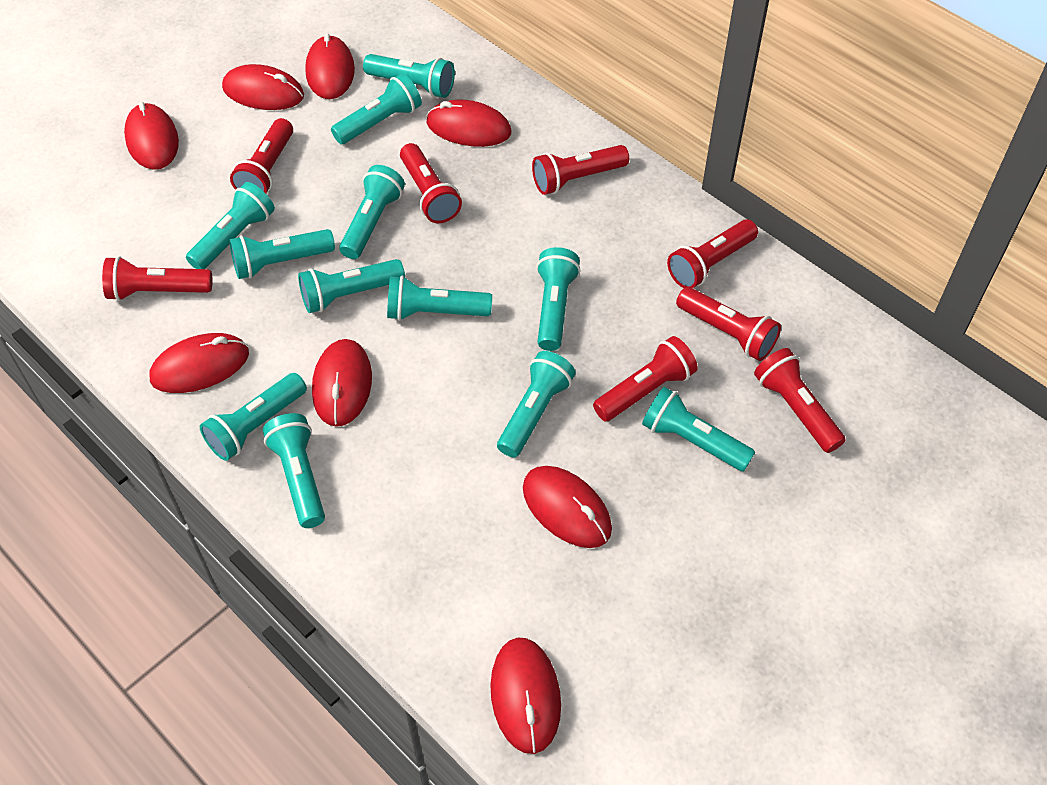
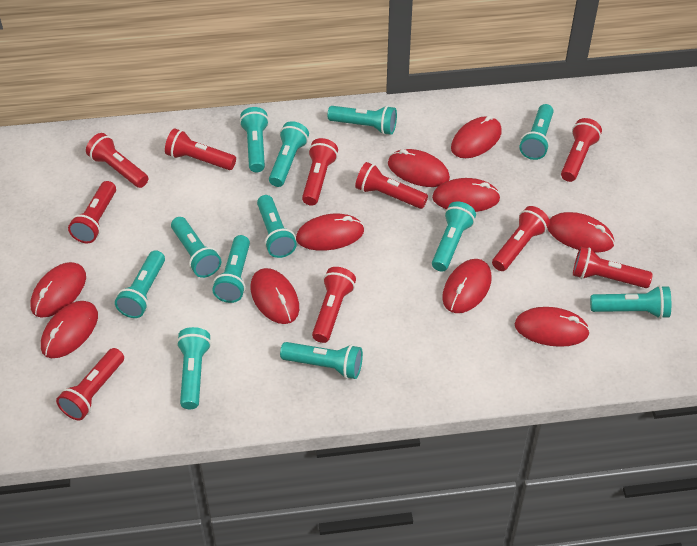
red flashlight: [102,256,212,301] [230,118,293,193] [400,143,462,223] [532,145,629,195] [593,336,698,422] [667,219,758,288] [676,287,781,361] [754,348,845,453] = 8 -> [56,348,124,421] [68,181,116,243] [86,133,148,188] [165,128,236,170] [302,138,338,206] [312,267,356,343] [355,162,428,209] [492,206,550,271] [561,118,602,182] [573,247,653,288] = 10
red mouse: [124,102,179,170] [149,333,249,393] [222,64,304,110] [305,33,355,99] [312,339,372,427] [426,100,512,147] [490,638,561,754] [523,466,612,548] = 8 -> [31,262,86,318] [41,301,98,358] [251,268,299,324] [296,214,364,251] [388,149,450,187] [432,178,501,212] [442,259,491,313] [451,115,502,158] [514,307,590,347] [547,212,615,253] = 10

